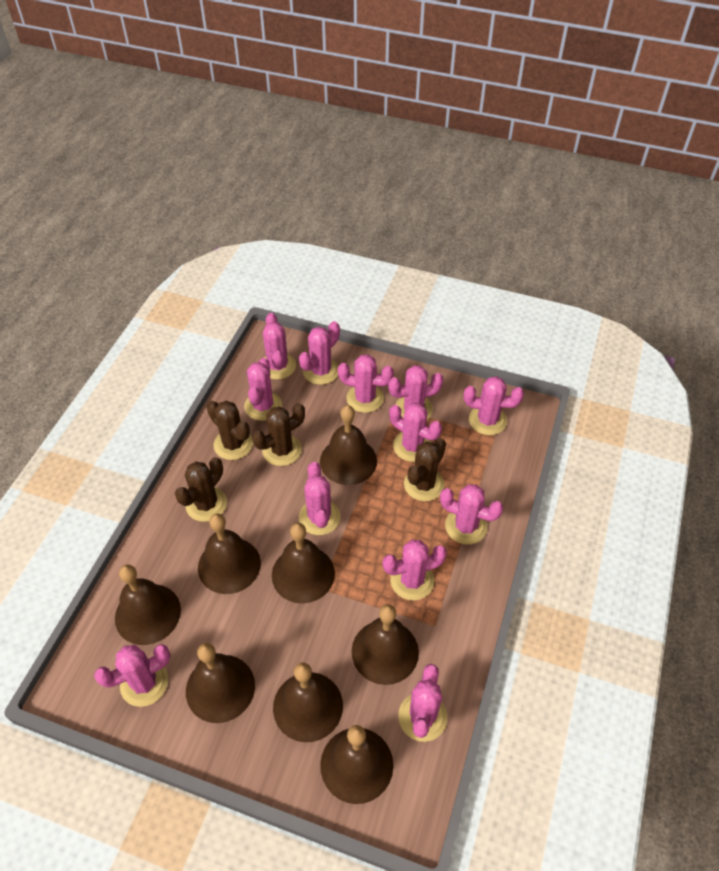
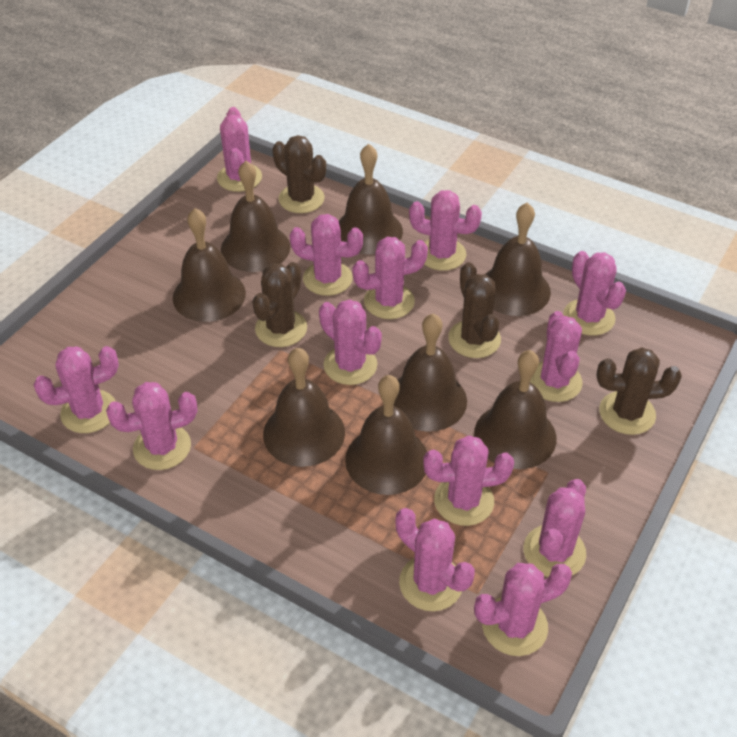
pink cactus: [94,644,170,707] [244,358,282,421] [263,313,296,380] [299,321,340,385] [299,462,340,535] [338,354,394,413] [382,540,447,600] [388,365,444,420] [389,402,442,462] [398,664,447,742] [440,484,504,545] [464,376,524,435] = 12 -> [34,346,119,433] [106,382,197,470] [217,107,262,192] [289,214,363,296] [319,299,382,385] [352,237,428,319] [395,508,475,611] [409,190,482,271] [423,435,514,526] [474,563,572,656] [523,479,586,577] [530,311,583,402] [563,251,626,336] = 13

